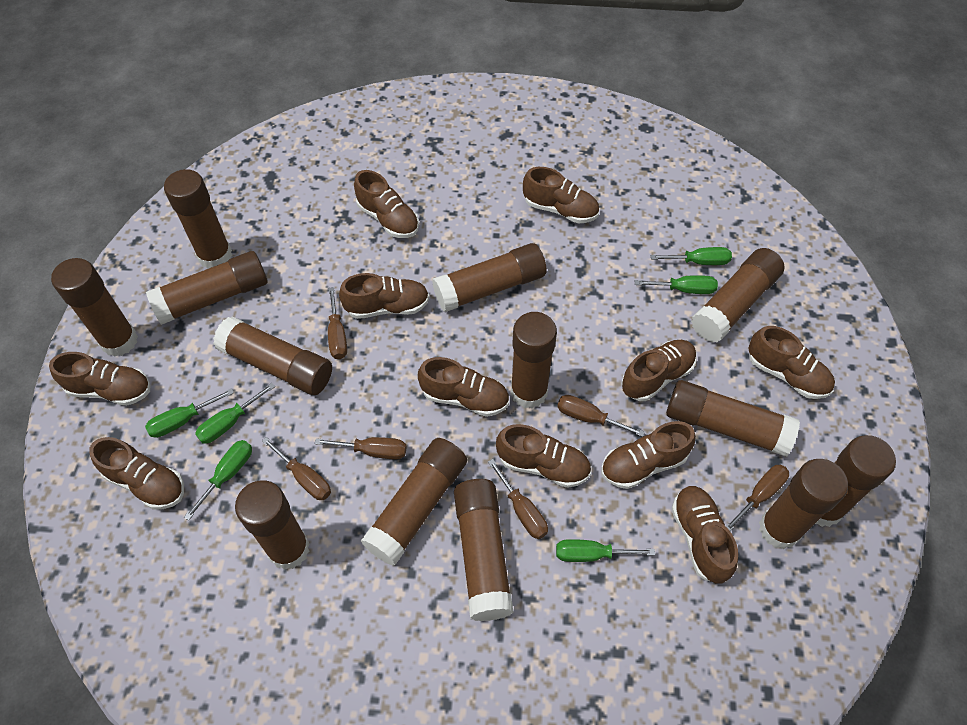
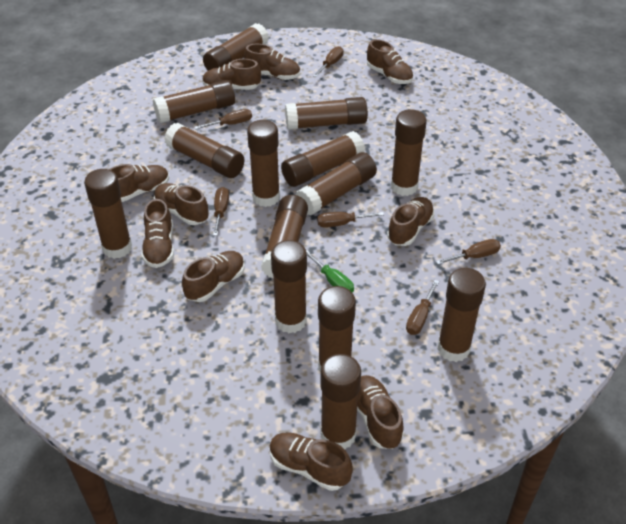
brown glue stick: [51,258,138,357] [146,251,268,325] [164,169,233,269] [213,316,332,395] [235,480,310,570] [361,438,467,566] [432,243,547,312] [454,479,514,621] [511,312,557,409] [666,380,800,457] [691,248,785,343] [759,459,848,549] [815,435,896,527] = 13 -> [84,169,132,259] [153,80,235,123] [164,122,244,178] [203,23,269,70] [247,120,280,207] [261,195,308,279] [271,240,307,333] [281,131,365,187] [285,97,368,130] [295,152,377,216] [318,286,356,372] [320,354,361,449] [391,109,427,196] [437,268,486,362] = 14
brown shoe: [49,352,151,406] [89,437,184,510] [339,273,429,319] [354,170,419,238] [418,357,509,417] [496,424,591,488] [523,167,599,224] [601,421,696,489] [622,340,696,401] [671,486,738,584] [748,326,835,399] = 11 -> [109,164,169,202] [141,199,174,268] [154,183,209,225] [182,251,245,302] [202,59,261,90] [244,44,300,80] [269,432,353,491] [357,375,404,449] [367,39,413,84] [387,197,434,246] = 10
green screwdriver: [145,388,234,438] [184,440,252,521] [195,383,275,444] [556,539,655,562] [635,275,718,294] [651,247,732,265] = 6 -> [306,250,354,293] = 1

